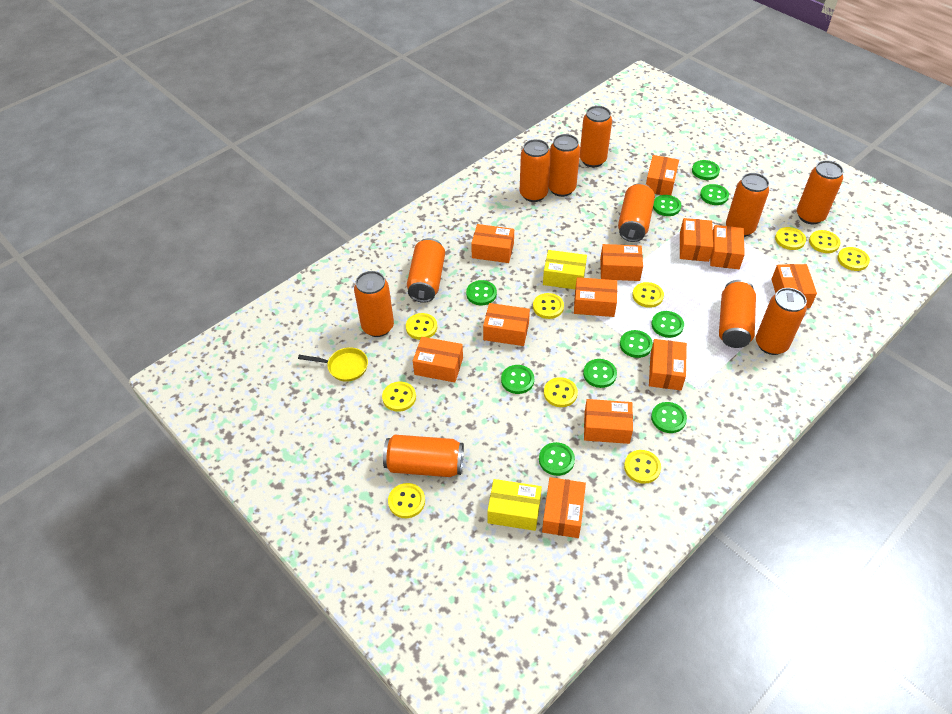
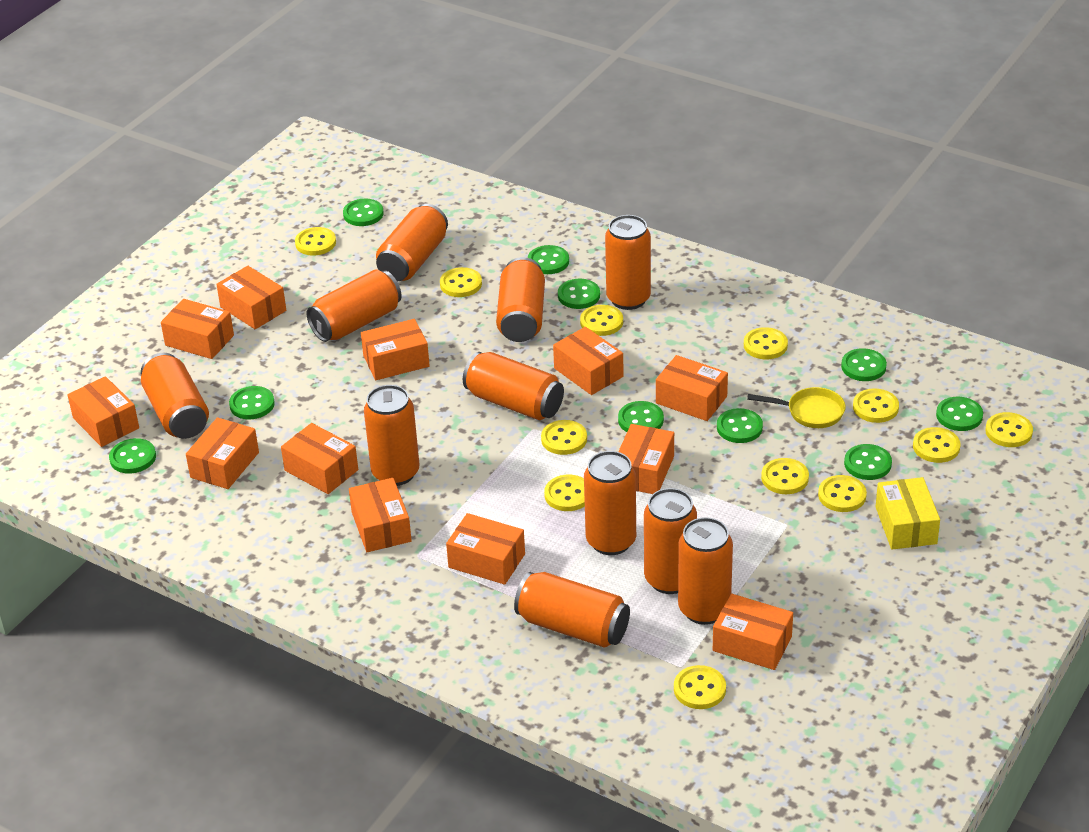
yellow box: [487,479,542,531] [543,250,587,289] = 2 -> [876,477,940,550] = 1
yellow button: [382,382,416,412] [388,483,425,518] [406,313,437,340] [533,293,564,319] [544,377,578,407] [624,450,661,484] [632,282,664,308] [775,227,806,250] [809,230,841,253] [837,247,870,271] = 10 -> [295,227,336,256] [440,267,482,297] [541,420,587,455] [544,475,585,511] [580,305,623,336] [674,665,726,709] [744,327,788,359] [761,458,809,494] [818,475,867,512] [853,388,899,423] [913,427,961,463] [985,412,1033,447] = 12

